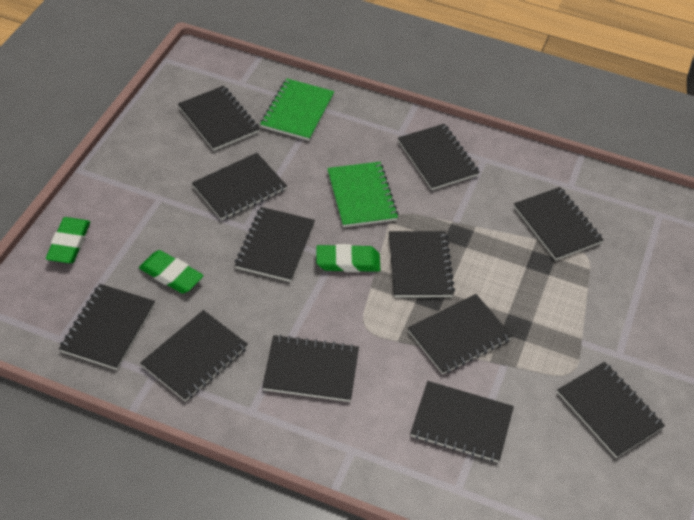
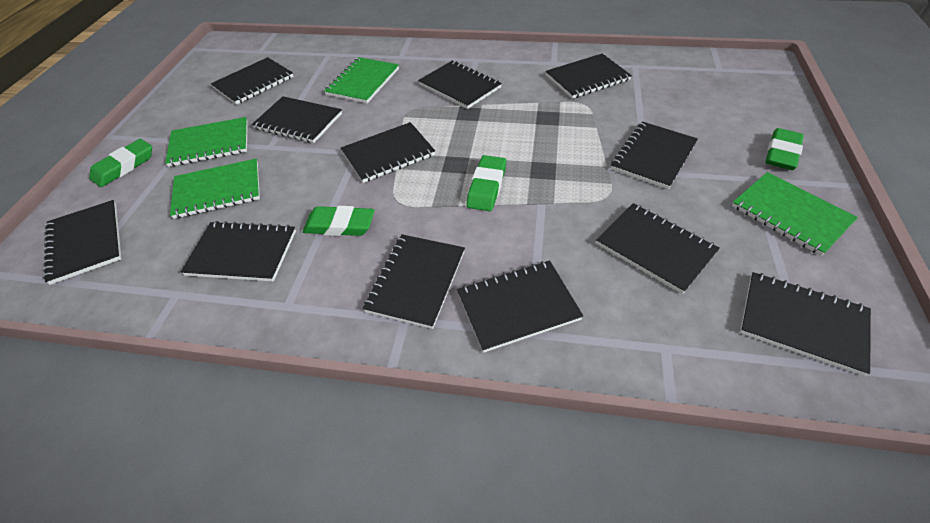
green eraser: [46,217,90,263] [139,250,204,294] [316,244,380,272] = 3 -> [89,139,152,187] [303,206,375,236] [466,155,506,211] [765,128,804,170] = 4
green notebook: [260,79,334,141] [327,162,399,227] = 2 -> [165,117,248,167] [170,159,260,219] [324,57,399,103] [732,172,858,256] = 4

